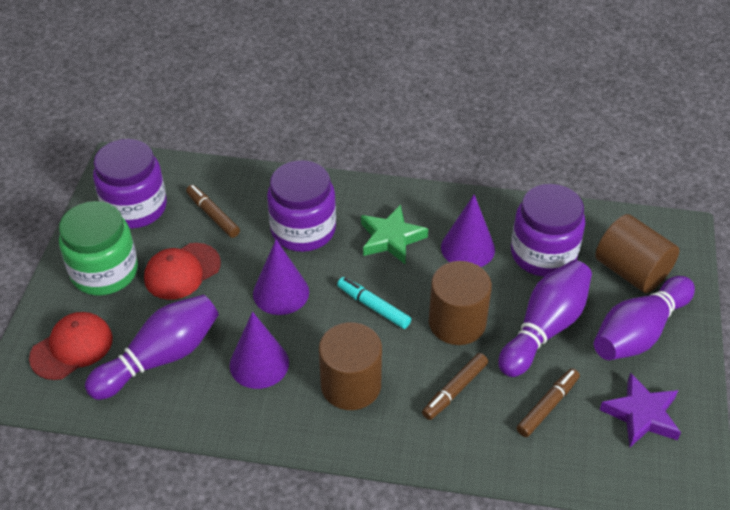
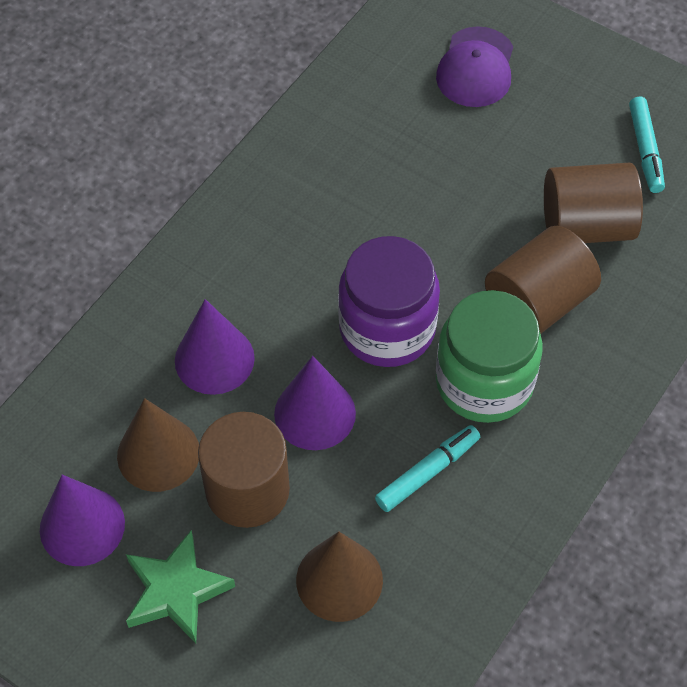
brown cone: none = 0 -> [117,398,199,492] [296,532,383,622] = 2
brown marker: [186,185,240,238] [422,353,488,420] [516,368,580,437] = 3 -> none = 0
purple bowling pin: [85,294,219,400] [498,260,592,377] [594,276,695,360] = 3 -> none = 0
purple cap: none = 0 -> [436,26,513,107] = 1
purple jar: [93,139,167,229] [267,160,336,252] [511,184,585,277] = 3 -> [338,236,440,367] = 1
purple star: [600,373,681,447] = 1 -> none = 0
red cap: [29,312,113,380] [144,243,221,300] = 2 -> none = 0
turquoise marker: [337,277,411,329] = 1 -> [375,425,480,512] [629,96,665,193] = 2

